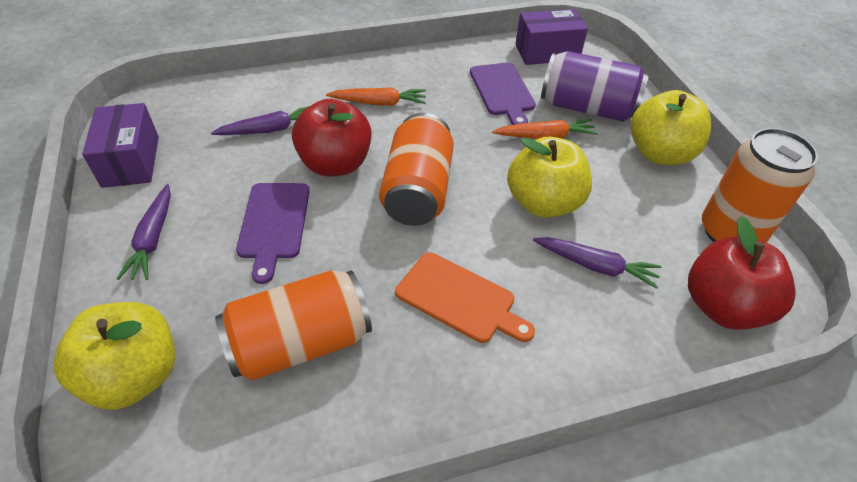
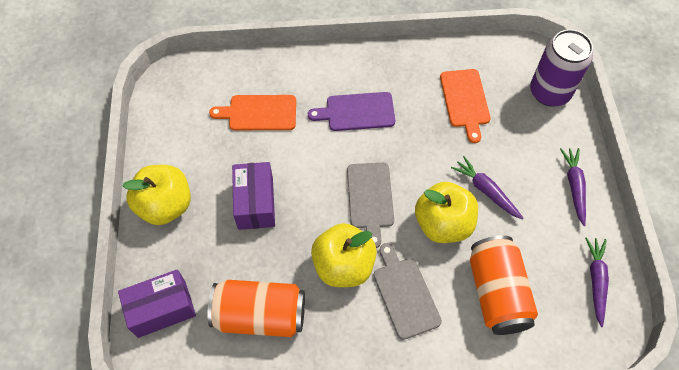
grey cutting board: none = 0 -> [347,163,394,248] [373,243,442,340] = 2
orange can: [215,270,372,381] [379,113,454,226] [702,128,818,243] = 3 -> [207,280,305,337] [470,235,538,335] = 2
orange carrot: [326,87,426,106] [492,119,598,139] = 2 -> none = 0
orange cutting board: [395,252,535,343] = 1 -> [209,95,296,130] [440,69,491,143] = 2
purple cutting board: [236,183,310,284] [470,62,536,125] = 2 -> [308,92,395,131] = 1
red apple: [292,99,372,176] [688,216,796,330] = 2 -> none = 0

